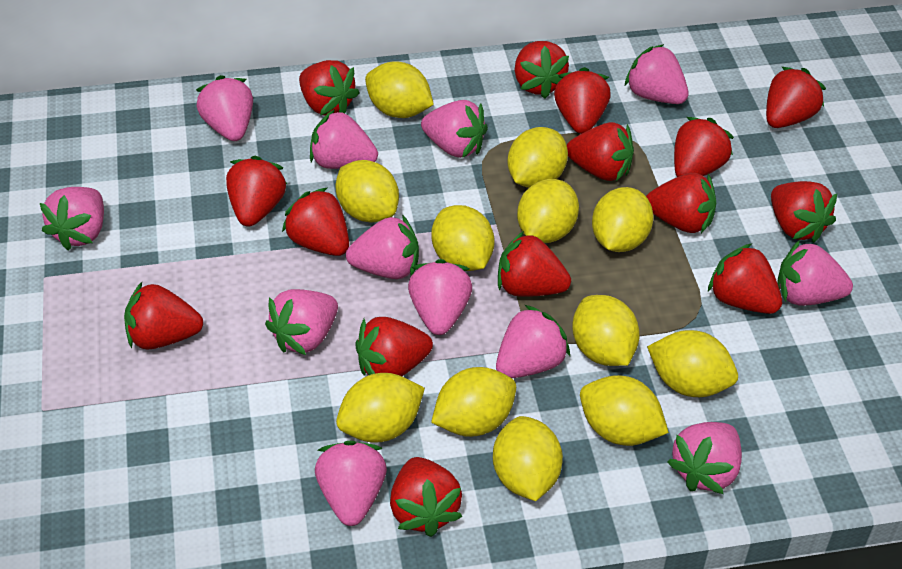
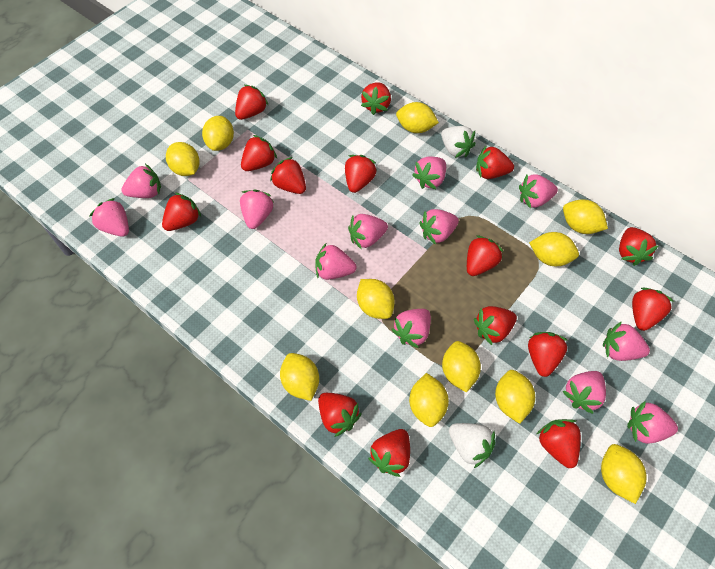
white strawberry: none = 0 -> [441,126,476,158] [449,423,496,468] = 2
yellow lemon: [336,160,399,223] [336,373,425,443] [365,61,434,118] [431,367,516,437] [432,205,494,271] [493,416,563,501] [507,127,568,188] [517,179,579,243] [572,295,640,366] [580,375,669,446] [592,187,654,252] [647,330,738,397] = 12 -> [166,142,200,176] [202,116,234,151] [280,353,319,401] [357,279,395,319] [396,102,439,133] [409,373,449,427] [442,341,481,392] [495,370,535,424] [529,232,579,266] [563,199,608,234] [601,444,646,504] = 11

